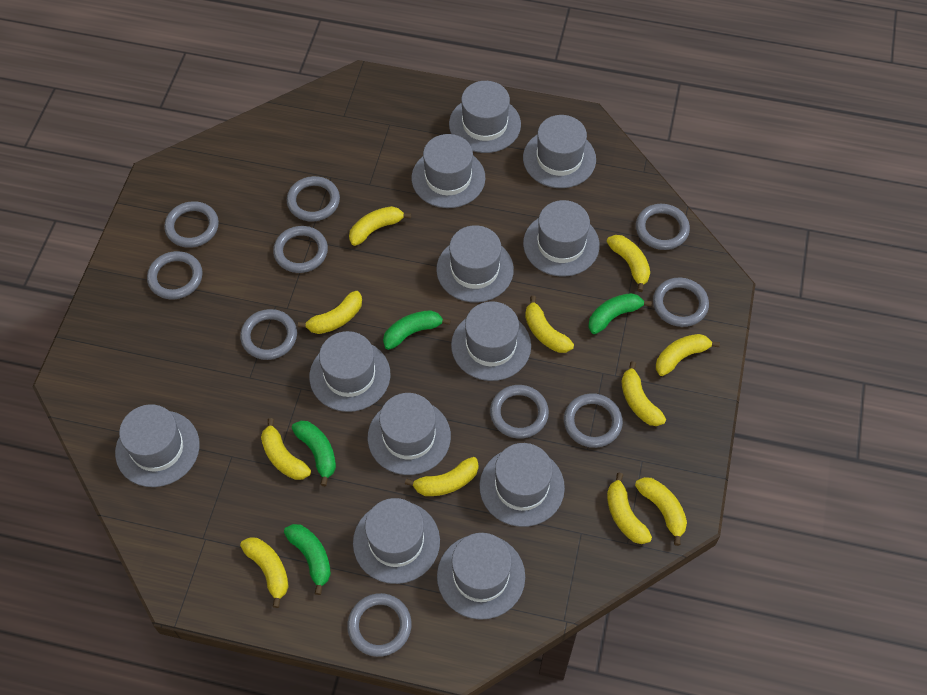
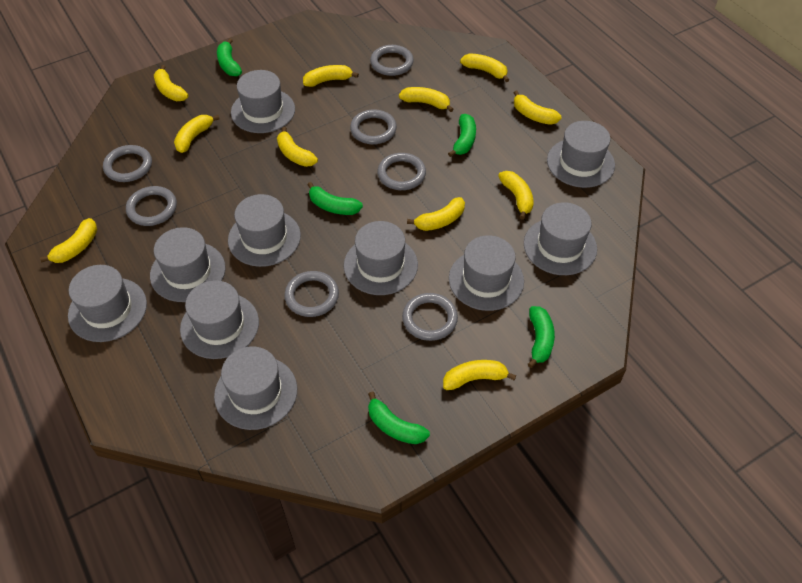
green banana: [284,524,331,595] [292,421,336,486] [383,310,451,350] [588,293,652,334] = 4 -> [217,38,242,76] [307,182,363,215] [368,391,430,444] [448,114,476,157] [528,306,555,368] = 5
grey hat: [115,404,200,487] [309,331,391,412] [353,498,440,584] [368,393,451,475] [411,134,485,208] [436,225,514,303] [437,533,525,620] [449,81,521,153] [451,301,531,381] [479,443,565,527] [523,115,596,188] [523,200,600,277] = 12 -> [68,265,147,342] [150,227,226,302] [180,280,259,359] [214,346,297,430] [228,194,301,267] [231,70,295,133] [344,221,418,295] [449,235,524,311] [524,202,597,275] [547,121,615,188] = 10
grey ring: [147,251,203,299] [164,201,219,248] [240,309,297,360] [273,226,328,273] [287,176,340,222] [347,593,412,657] [490,385,549,439] [564,393,623,448] [636,204,690,250] [653,278,709,327] = 10 -> [103,145,152,182] [126,186,177,226] [284,271,339,317] [350,109,397,144] [370,45,414,76] [377,153,426,190] [402,293,458,341] = 7

